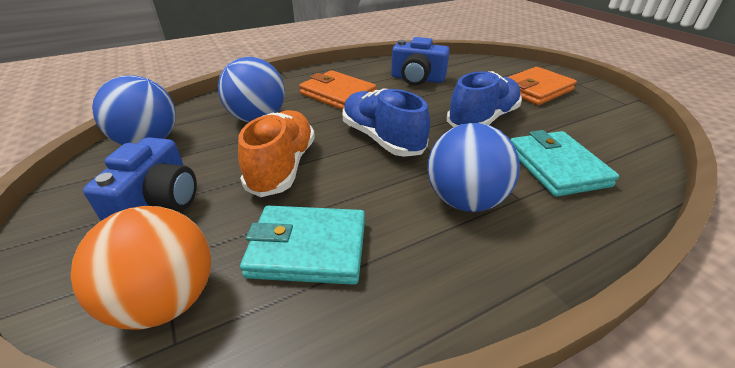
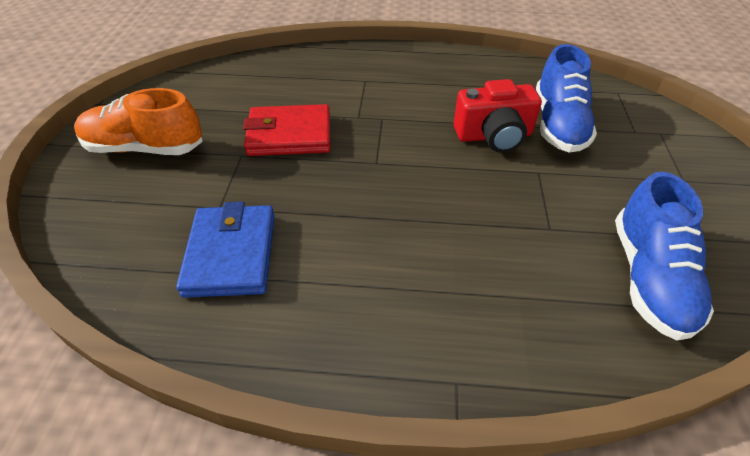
blue ball: [92,75,176,145] [218,57,285,122] [427,123,520,212] = 3 -> none = 0
blue camera: [83,137,197,221] [391,37,450,85] = 2 -> none = 0
blue wallet: none = 0 -> [176,202,275,298] = 1
orange ball: [71,206,211,330] = 1 -> none = 0
orange wallet: [299,70,376,110] [508,67,577,105] = 2 -> none = 0
red camera: none = 0 -> [454,79,542,153] = 1
red wallet: none = 0 -> [243,104,330,156] = 1
turquoise wallet: [240,206,365,285] [510,130,619,197] = 2 -> none = 0

